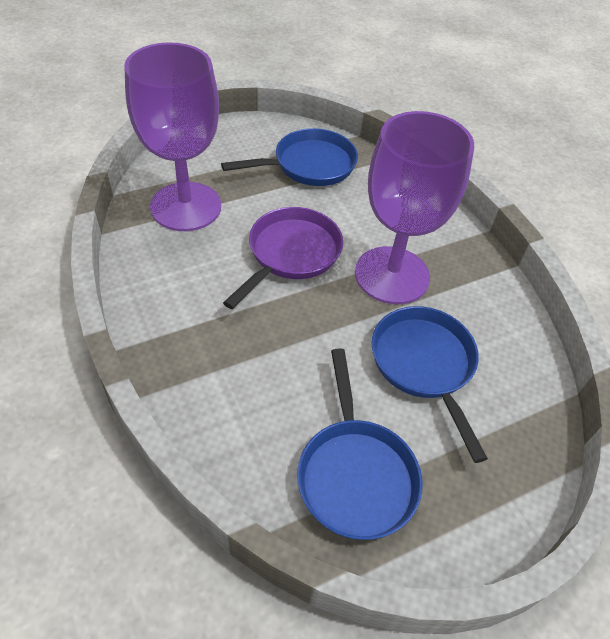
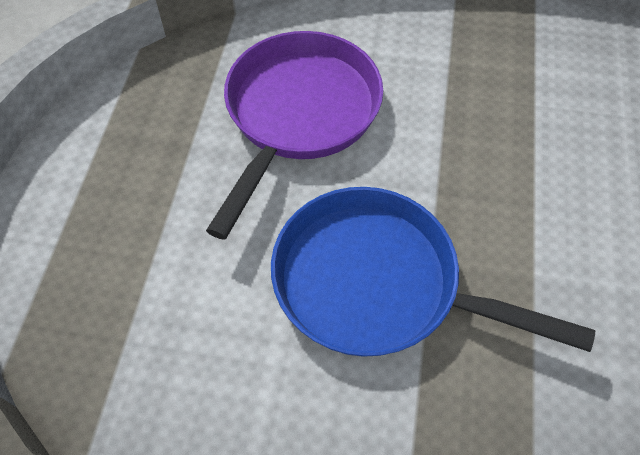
blue pan: [221,128,358,186] [297,348,423,540] [371,306,488,463] = 3 -> [271,187,595,357] = 1
purple goblet: [124,42,221,231] [355,111,474,304] = 2 -> none = 0

